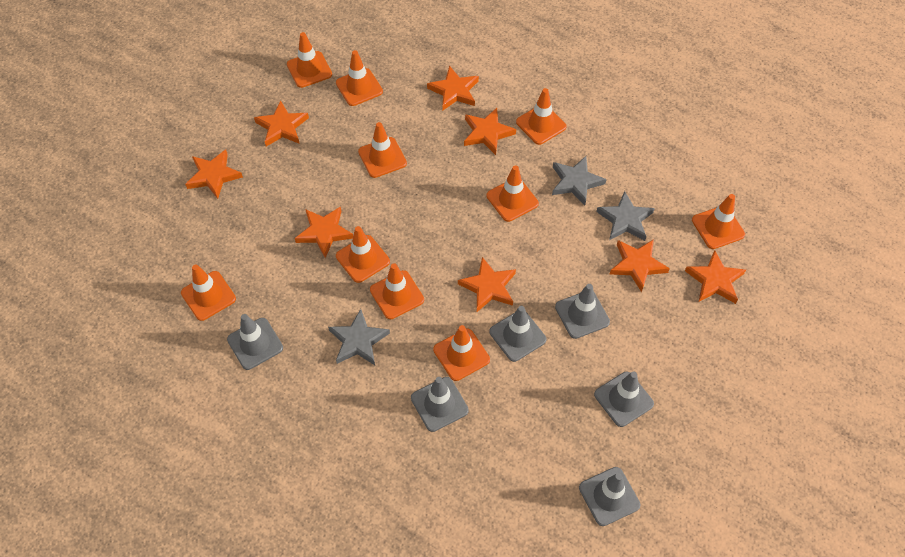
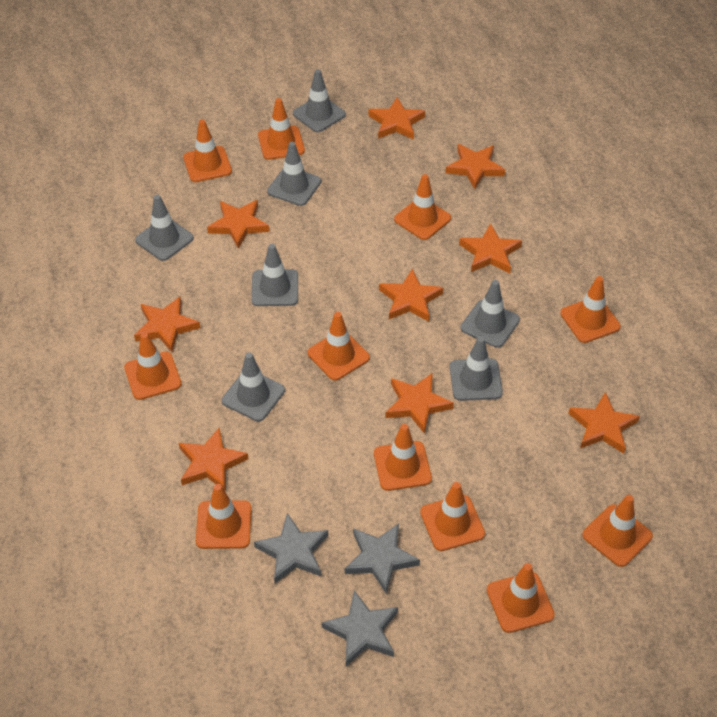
grey traffic cone: [227,314,283,370] [411,377,469,432] [490,306,546,362] [555,284,610,339] [579,467,640,526] [594,372,654,427] = 6 -> [135,195,194,261] [222,352,285,421] [251,244,298,306] [267,142,321,206] [293,69,346,132] [450,336,503,401] [460,280,520,348] = 7
orange star: [185,149,243,199] [254,100,309,146] [295,206,353,258] [427,66,479,110] [458,257,516,312] [464,108,516,155] [610,239,670,292] [685,250,746,304] = 8 -> [134,297,200,352] [179,428,248,491] [207,200,270,249] [368,97,425,140] [379,269,443,322] [385,373,454,433] [446,144,505,189] [459,223,522,273] [568,392,640,454] = 9
orange traffic cone: [181,264,236,321] [287,32,332,88] [336,50,383,106] [336,226,390,283] [358,122,407,178] [370,263,424,319] [433,325,490,381] [487,165,539,222] [516,88,567,145] [692,194,745,249] = 10 -> [124,332,182,400] [183,120,232,182] [196,484,251,549] [258,98,305,160] [308,312,370,381] [374,424,432,491] [394,174,451,240] [420,482,485,551] [487,563,555,633] [560,276,621,343] [582,495,653,567] = 11

